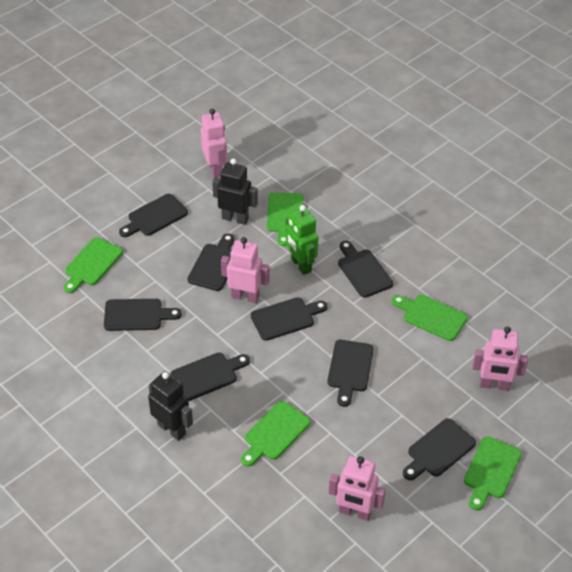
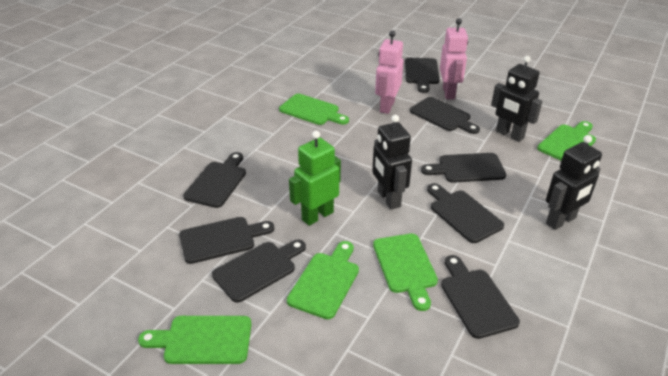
black robot: [148,371,193,441] [212,158,258,225] = 2 -> [372,115,412,210] [491,56,542,142] [546,135,602,230] = 3
pink robot: [201,109,227,177] [221,237,270,303] [328,456,386,521] [472,326,528,391] = 4 -> [375,31,403,114] [440,18,468,99] = 2

